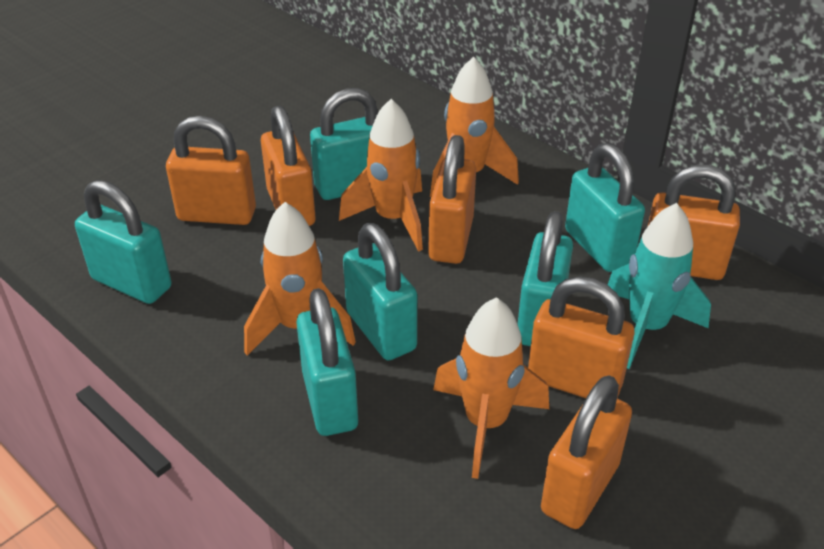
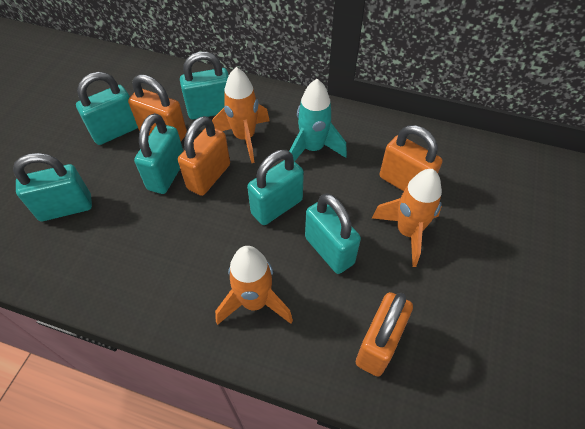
orange padlock: [166,116,256,225] [261,105,316,226] [428,135,476,264] [528,276,635,398] [541,375,632,529] [648,165,740,280] = 6 -> [128,74,187,141] [178,116,230,196] [356,292,413,377] [380,125,443,191] = 4
orange rocket: [244,202,356,355] [339,99,423,252] [430,57,519,197] [433,297,549,479] = 4 -> [212,67,270,163] [215,246,293,325] [372,169,442,267] = 3

